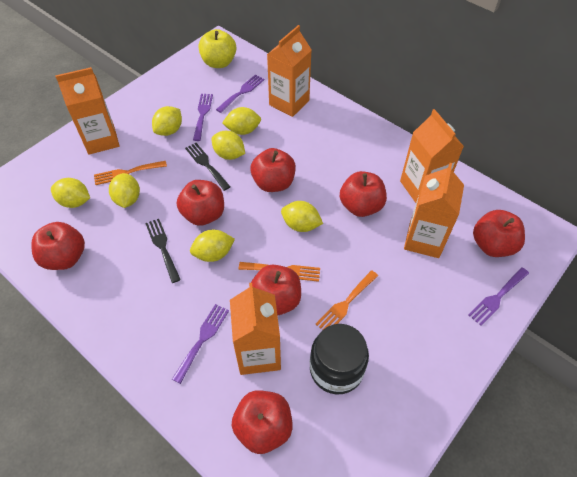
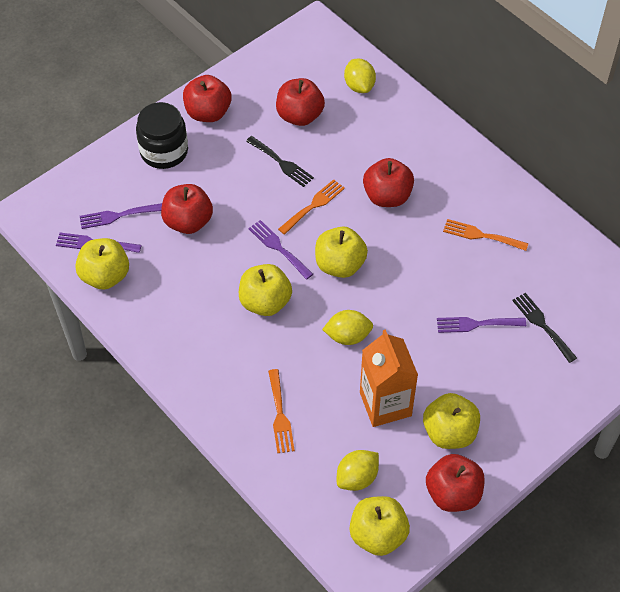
orange carton: [55,67,120,155] [230,283,281,375] [267,25,312,117] [400,109,464,203] [404,163,464,258] = 5 -> [360,329,418,427] = 1
red apple: [31,222,85,270] [177,180,224,226] [232,391,293,454] [250,148,296,192] [251,264,301,316] [340,171,387,217] [473,210,525,257] = 7 -> [161,184,213,234] [183,75,231,122] [276,78,325,126] [363,158,414,207] [426,454,484,512] = 5
yellow apple: [198,29,236,68] = 1 -> [75,238,129,289] [239,264,292,316] [315,226,368,278] [350,496,410,556] [423,393,480,449] = 5
yellow lemon: [51,178,90,208] [109,173,140,208] [152,106,182,136] [190,230,235,262] [211,131,245,160] [222,107,261,135] [281,201,323,232] = 7 -> [322,310,373,345] [337,450,379,491] [344,59,376,93] = 3

